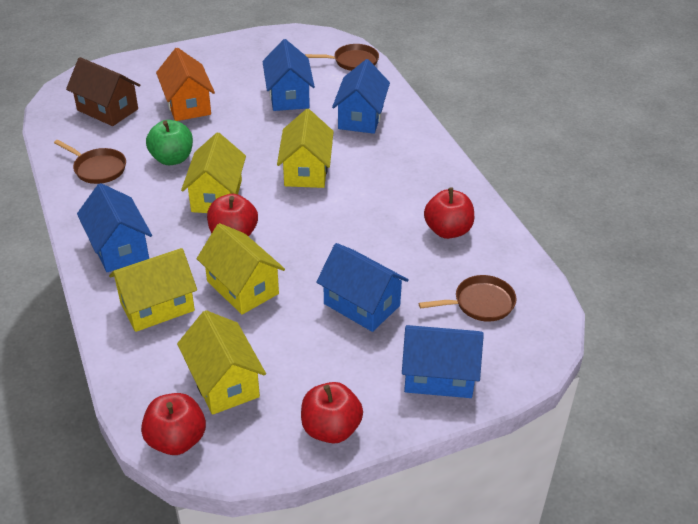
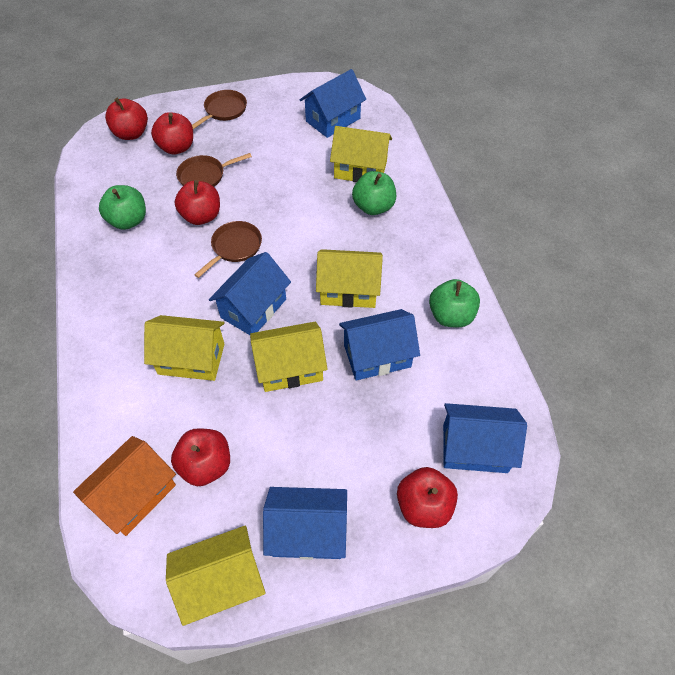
brown house: [66,57,140,126] = 1 -> none = 0
green apple: [146,120,193,165] = 1 -> [99,185,146,230] [352,171,396,215] [429,279,480,327] = 3
red apple: [141,393,206,455] [207,194,258,236] [301,382,363,444] [424,188,474,239] = 4 -> [105,98,148,140] [151,112,193,154] [171,428,230,486] [175,180,220,225] [397,467,458,528] = 5

